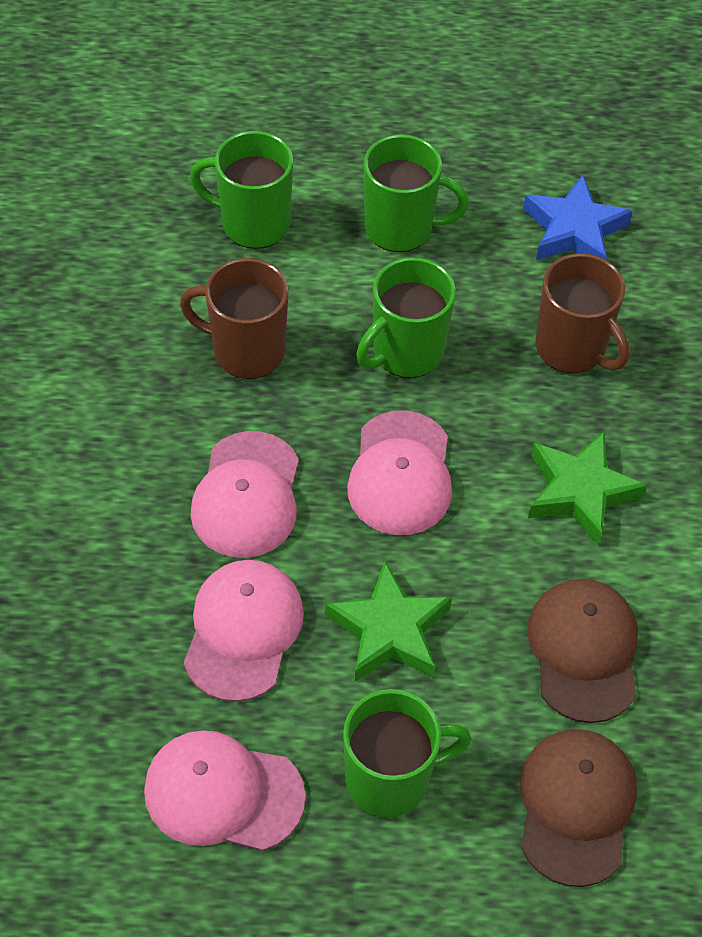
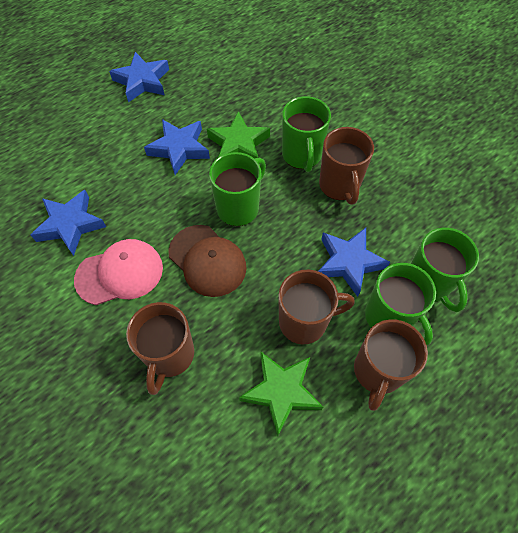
blue star: [523,175,633,260] = 1 -> [31,190,106,256] [109,52,169,103] [144,119,210,175] [318,227,390,297] = 4
brown cap: [520,729,637,887] [527,579,638,723] = 2 -> [168,225,247,297] = 1
brown mug: [180,258,288,379] [535,253,629,373] = 2 -> [126,302,194,395] [278,270,355,344] [319,127,374,205] [354,319,428,411] = 4
pink cap: [144,730,306,851] [184,560,304,702] [191,431,299,558] [347,410,452,535] = 4 -> [74,239,163,305] = 1

